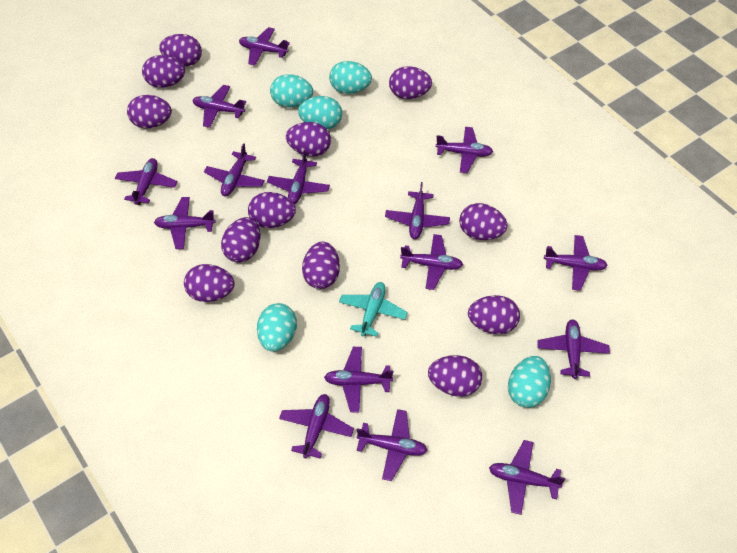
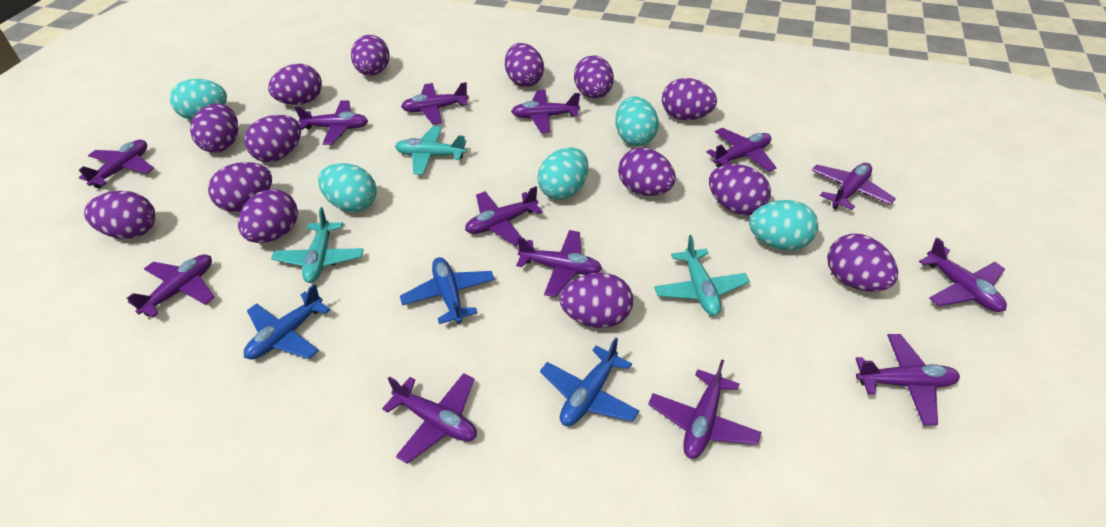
blue plane: none = 0 -> [244,284,330,360] [400,257,495,324] [540,338,639,426] = 3
purple egg: [127,95,172,129] [142,55,185,88] [159,34,202,66] [184,264,235,302] [221,217,261,263] [248,192,296,228] [286,122,331,157] [302,242,340,289] [389,66,432,99] [428,355,482,397] [459,203,508,240] [468,295,520,334] = 12 -> [84,191,155,239] [190,103,238,153] [208,162,272,212] [238,189,298,243] [244,115,301,162] [268,64,322,105] [351,35,390,76] [505,43,544,87] [559,273,633,328] [574,55,614,99] [618,148,676,196] [662,78,717,120] [709,164,771,215] [827,234,898,292] = 14
purple plane: [115,158,177,205] [154,197,216,249] [192,85,246,128] [204,143,265,196] [239,27,290,66] [267,150,330,204] [279,394,354,459] [324,347,393,413] [357,409,428,481] [385,182,450,239] [400,234,463,290] [436,127,493,173] [489,440,566,515] [537,319,610,379] [544,235,608,291] = 15 -> [79,140,154,188] [127,254,214,318] [295,101,368,145] [382,373,477,464] [401,82,469,124] [465,186,543,246] [511,90,580,133] [516,230,602,297] [648,359,761,459] [707,128,777,172] [811,163,896,210] [855,334,960,425] [919,237,1007,312] = 13
turquoise plane: [339,282,408,337] = 1 -> [271,207,364,283] [395,126,467,175] [654,235,750,316] = 3

